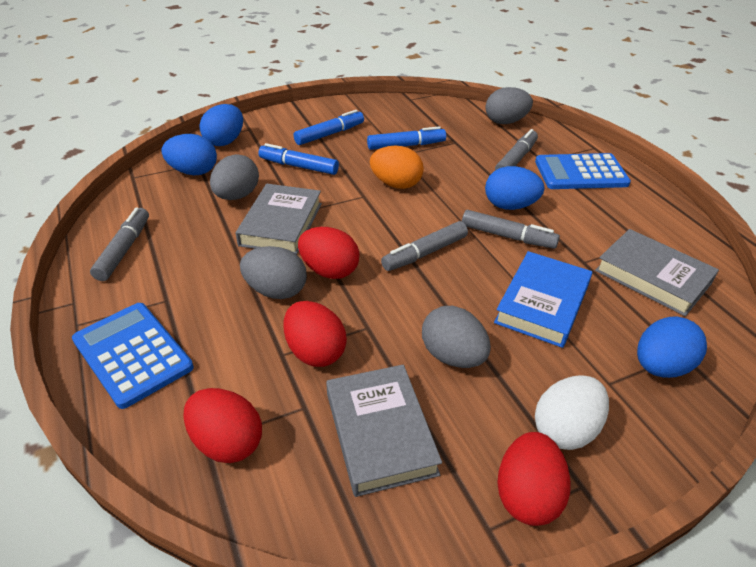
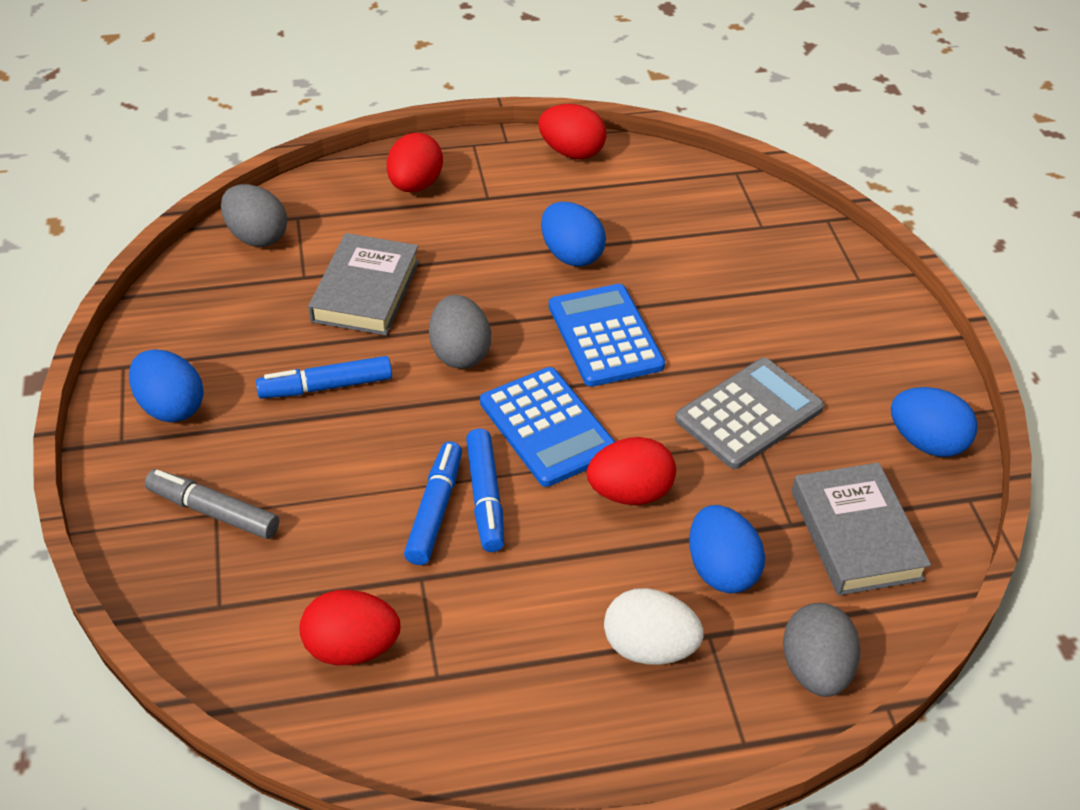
blue book: [494,251,592,348] = 1 -> none = 0
grey book: [236,184,322,254] [326,365,442,497] [595,229,719,316] = 3 -> [308,233,419,336] [792,462,931,596] = 2
grey calculator: none = 0 -> [675,358,824,469] = 1
grey egg: [210,154,259,200] [240,246,307,299] [422,306,491,368] [485,87,533,124] = 4 -> [221,184,287,247] [429,295,491,369] [783,603,861,697] = 3
grey marker: [90,207,149,281] [381,221,468,271] [462,210,560,249] [495,129,538,170] = 4 -> [145,469,279,539] = 1
orange egg: [370,146,424,189] = 1 -> none = 0

